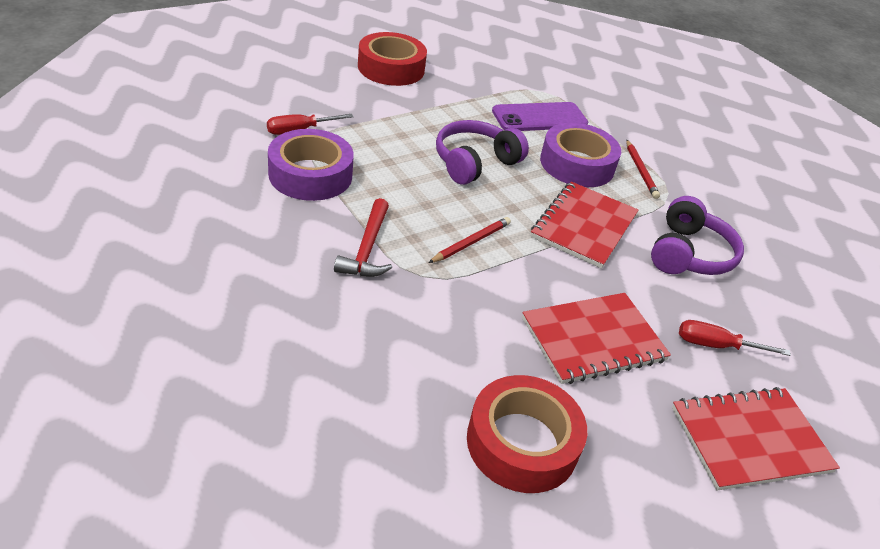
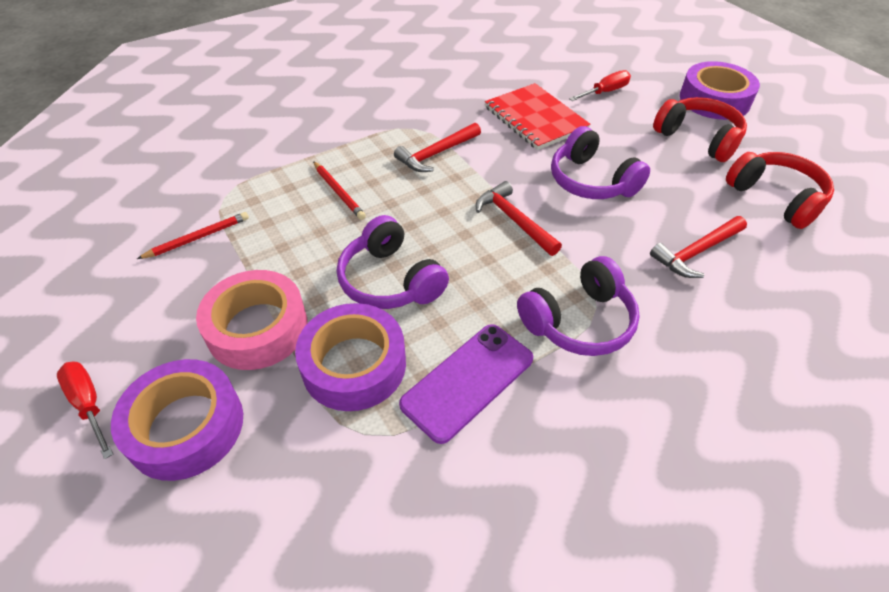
pink tape: none = 0 -> [196,270,307,370] = 1
purple headphones: [436,120,529,185] [651,196,744,275] = 2 -> [337,215,449,309] [517,256,640,356] [551,126,650,199] = 3
purple tape: [268,129,354,201] [540,123,621,187] = 2 -> [111,359,243,481] [295,303,406,411] [680,61,760,120] = 3
red hammer: [334,198,392,277] = 1 -> [394,123,481,172] [476,181,562,256] [650,216,747,278] = 3
red headphones: none = 0 -> [653,97,747,162] [726,152,834,229] = 2
red notebook: [522,293,671,384] [531,181,638,269] [672,387,840,491] = 3 -> [485,83,591,150] = 1
red tape: [358,32,427,86] [467,375,587,493] = 2 -> none = 0

